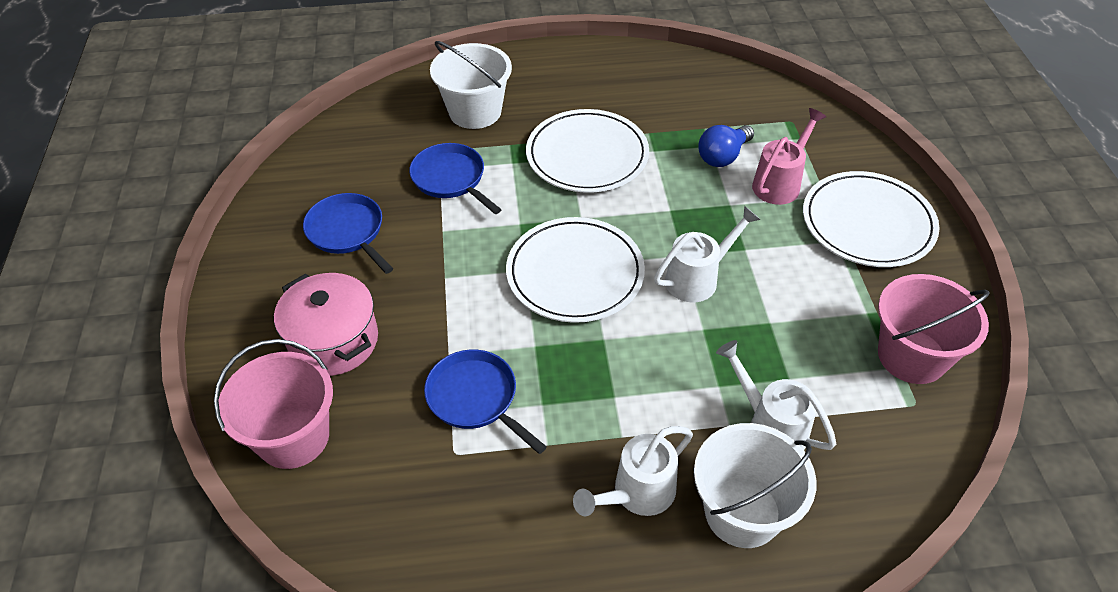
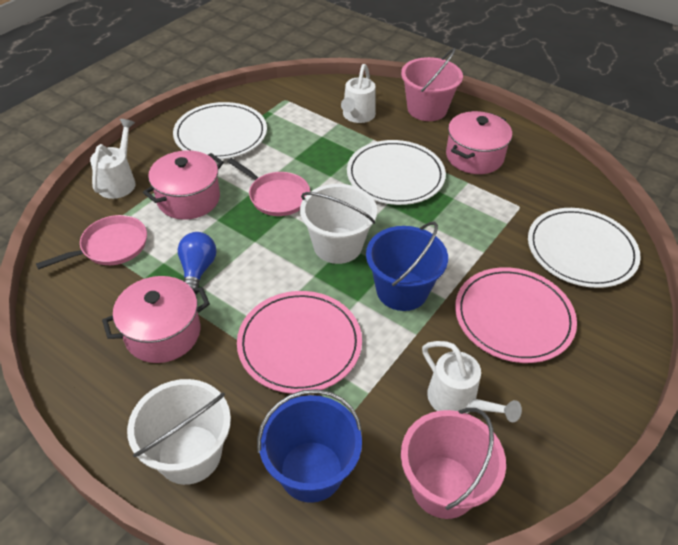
blue bucket: none = 0 -> [257,389,362,503] [366,222,448,311] = 2
blue pan: [303,193,393,274] [409,143,502,214] [424,350,547,454] = 3 -> none = 0
pink pan: none = 0 -> [36,215,147,269] [227,158,310,216] = 2
pink plate: none = 0 -> [237,291,362,394] [455,267,577,363] = 2
pink pot: [274,273,378,376] = 1 -> [102,276,210,363] [143,150,224,220] [446,111,512,174] = 3
pink watering can: [752,108,826,205] = 1 -> none = 0

